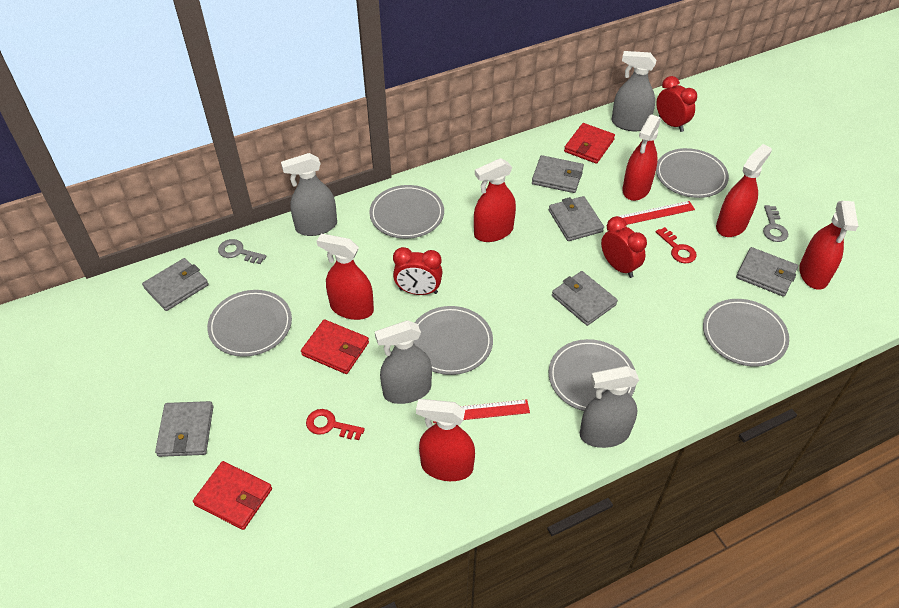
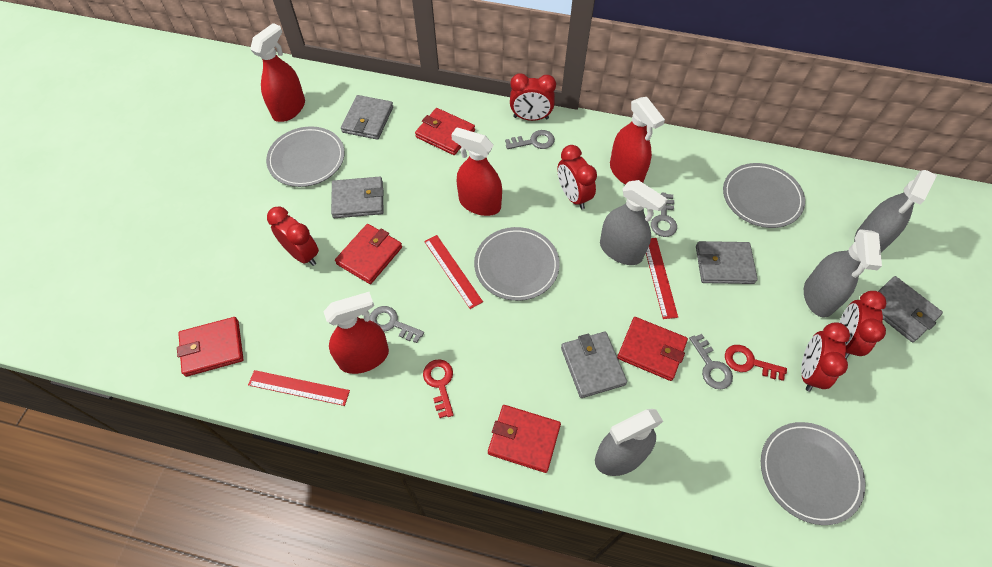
grey key: [218,239,267,264] [763,205,788,242] = 2 -> [370,306,424,343] [505,130,555,149] [651,193,677,237] [689,334,733,389] = 4
grey plate: [207,290,292,357] [369,185,444,239] [414,306,493,375] [549,339,636,411] [656,148,729,198] [703,299,789,367] = 6 -> [266,126,345,187] [474,227,560,301] [723,163,805,228] [761,422,865,525] = 4
grey wallet: [142,258,209,311] [155,401,213,457] [532,155,584,193] [549,196,604,241] [552,271,618,326] [736,247,798,297] = 6 -> [331,177,384,218] [341,95,393,140] [561,332,627,398] [696,241,758,284] [878,276,943,342] = 5
red clock: [393,247,442,295] [601,216,647,278] [656,76,697,132] = 3 -> [267,207,319,266] [510,73,556,121] [557,145,597,209] [801,323,850,391] [839,291,887,359] = 5
red ruler: [433,399,530,423] [618,201,695,225] = 2 -> [248,370,350,406] [424,235,483,309] [646,238,678,319] = 3
red spray bottle: [317,234,374,320] [416,399,475,481] [474,158,516,242] [622,114,661,201] [716,144,772,237] [799,201,858,290] = 6 -> [250,23,305,122] [323,292,389,374] [451,127,502,216] [610,97,665,185] = 4
red wallet: [193,461,272,530] [301,319,369,374] [564,123,615,164] = 3 -> [177,317,244,377] [335,224,402,284] [415,108,475,155] [488,405,561,473] [617,317,688,381] = 5

